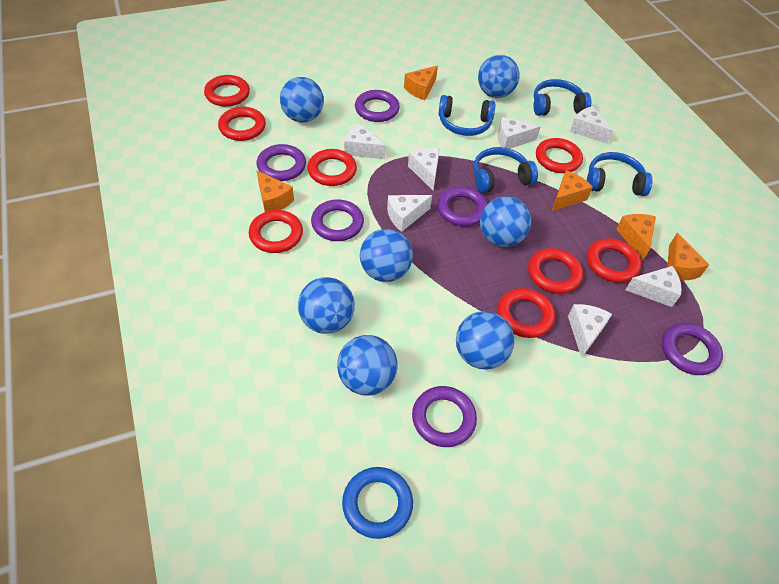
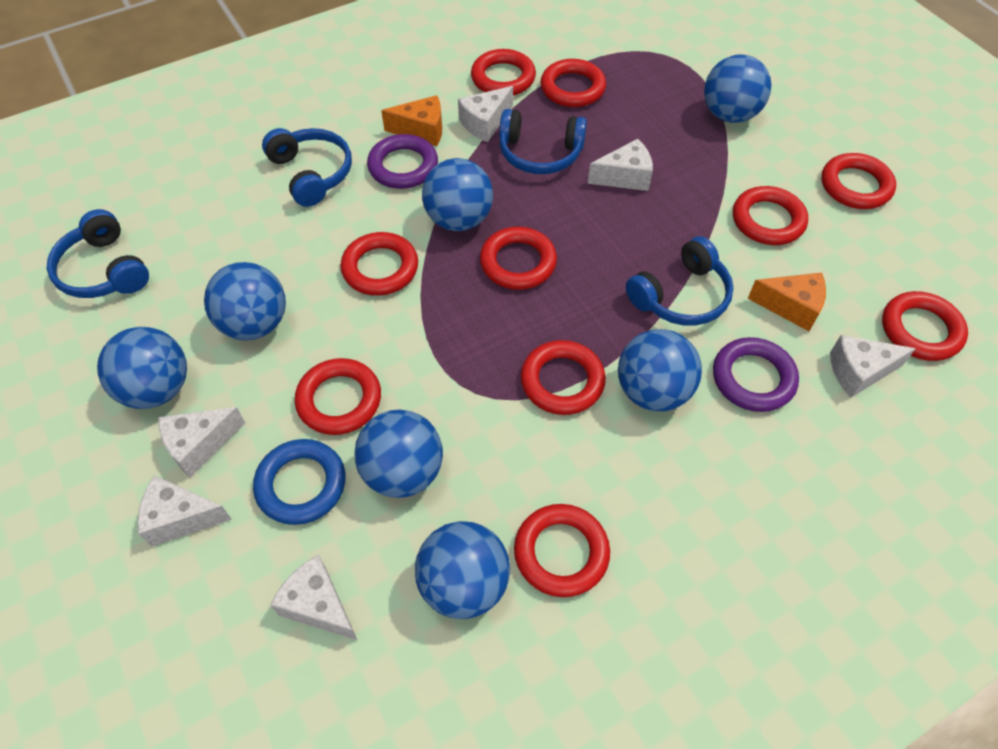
orange cheese: [257,170,294,212] [404,66,438,100] [552,170,593,211] [616,214,656,260] [667,233,709,281] = 5 -> [381,95,442,146] [748,273,826,331] = 2
purple ring: [257,144,306,181] [311,199,364,241] [355,90,400,122] [412,386,477,447] [437,187,487,227] [662,323,723,375] = 6 -> [367,134,438,189] [713,337,799,412] = 2
red ring: [204,75,250,107] [218,107,266,141] [249,210,303,253] [307,149,357,186] [498,288,555,338] [528,248,583,294] [536,138,583,173] [587,238,641,283] = 8 -> [295,358,381,435] [340,232,418,296] [471,49,536,96] [480,227,557,290] [514,504,610,597] [521,340,606,415] [540,59,606,107] [733,186,808,245] [821,153,896,209] [882,291,968,361] = 10
white cheese: [344,124,386,159] [387,195,432,232] [408,148,440,190] [498,117,541,149] [568,304,612,358] [570,106,613,144] [626,266,682,307] = 7 -> [138,475,232,547] [159,407,245,477] [270,555,357,640] [458,86,513,142] [588,139,653,191] [830,335,916,398] = 6

